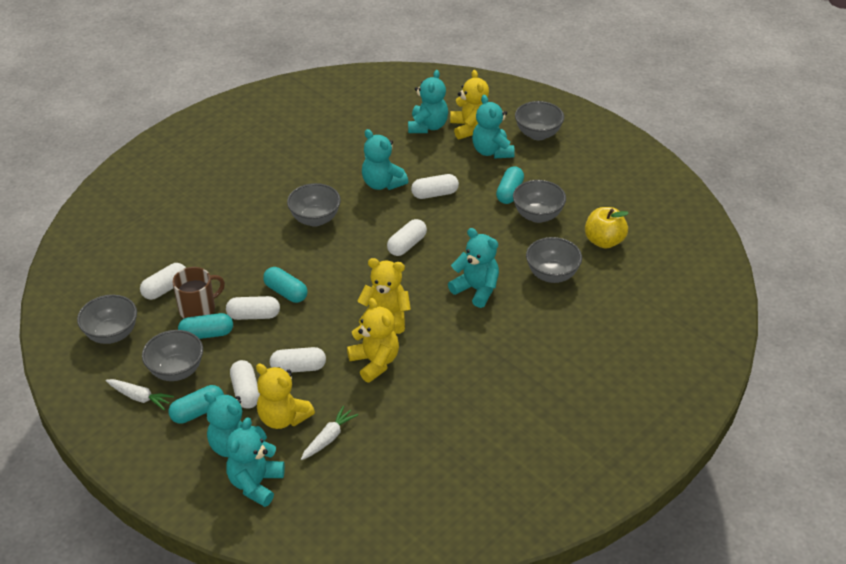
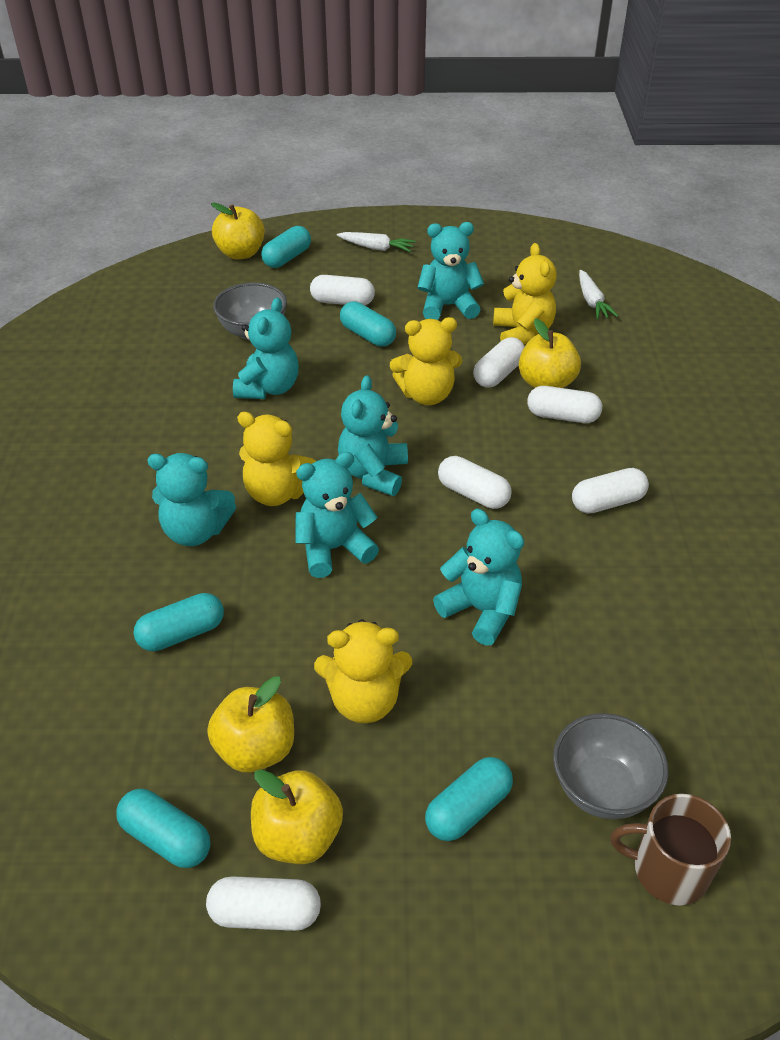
grey bowl: [77,295,137,344] [142,330,203,381] [287,183,341,227] [513,180,566,223] [515,101,564,140] [526,237,582,283] = 6 -> [213,283,287,340] [553,713,669,819] = 2
turquoise capsule: [169,385,224,424] [178,313,233,339] [263,267,307,303] [496,166,524,204] = 4 -> [116,789,210,868] [133,593,224,651] [261,226,311,268] [340,301,396,347] [425,757,513,841] = 5
yellow apple: [585,207,629,249] = 1 -> [207,676,294,773] [211,203,265,259] [251,769,343,864] [519,318,581,388] = 4

